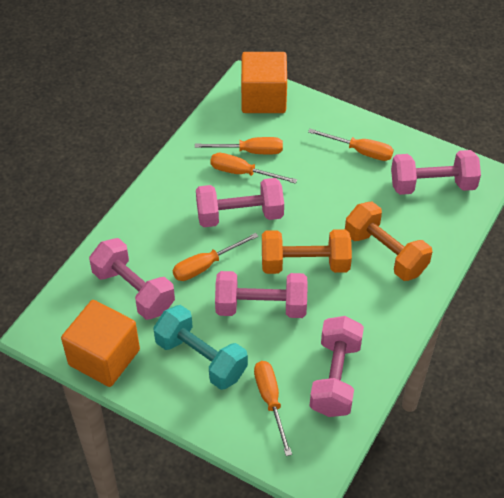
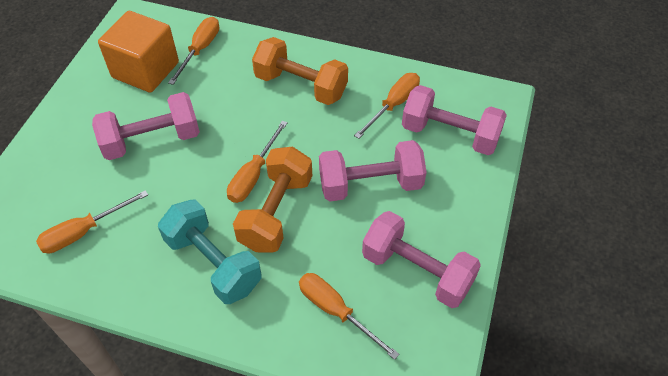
orange cube: [61,300,140,387] [241,52,287,113] = 2 -> [98,11,179,93] = 1
pink dumbbell: [89,238,175,320] [196,178,284,227] [215,271,308,318] [310,316,364,417] [391,150,481,195] = 5 -> [92,92,200,160] [319,140,427,202] [362,211,481,308] [402,85,507,155] = 4

